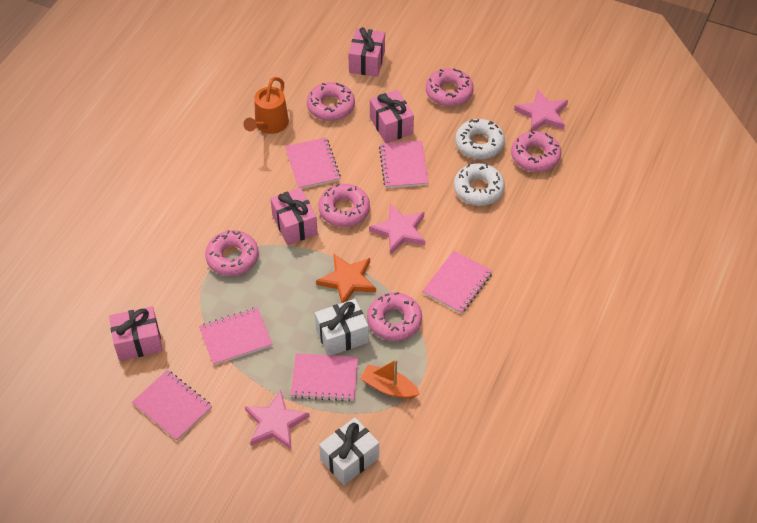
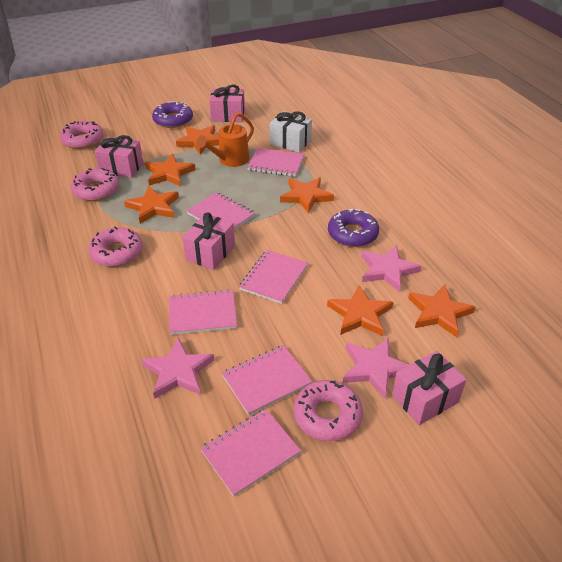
orange boat: [360,359,420,399] = 1 -> none = 0
orange star: [316,254,376,303] = 1 -> [124,186,179,224] [145,154,196,186] [176,125,219,155] [280,177,334,214] [327,285,393,336] [408,285,475,337] = 6
pink donut: [205,230,259,276] [307,82,355,121] [318,184,370,227] [367,292,422,341] [426,68,474,107] [511,131,561,172] = 6 -> [60,121,103,149] [71,168,119,201] [88,226,143,267] [294,380,363,441] = 4
purple donut: none = 0 -> [152,101,193,128] [328,209,379,247] = 2
white donut: [454,163,505,206] [455,119,505,159] = 2 -> none = 0
white gift: [315,299,369,355] [319,418,379,485] = 2 -> [270,111,312,153] = 1

